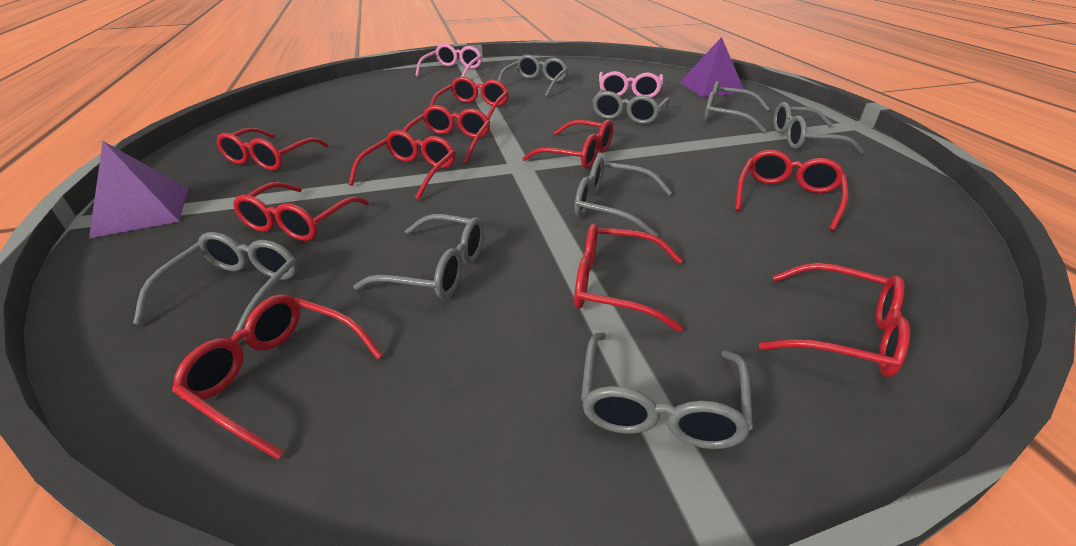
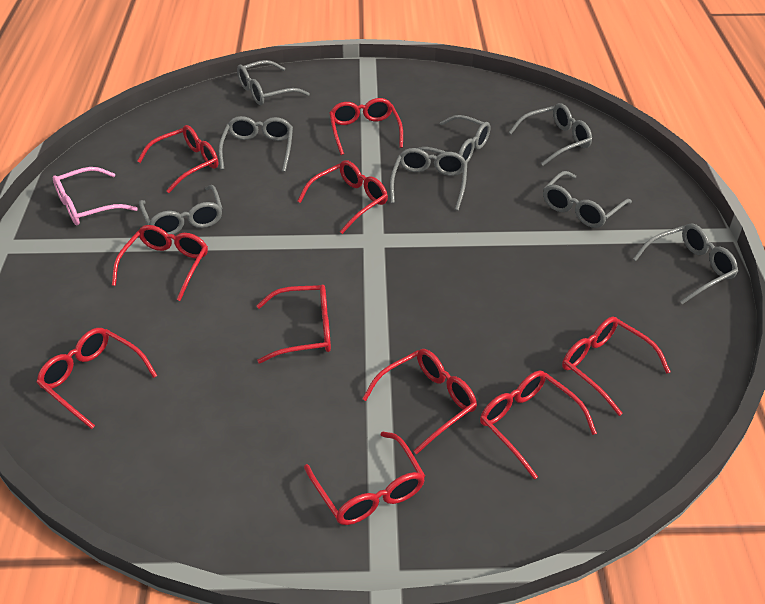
pink glasses: [415,44,482,77] [599,71,663,98] = 2 -> [53,167,138,225] = 1
purple pyramid: [89,141,188,238] [680,37,744,97] = 2 -> none = 0

